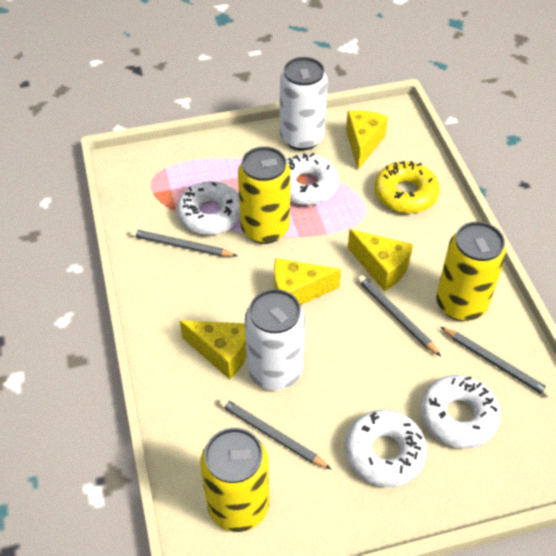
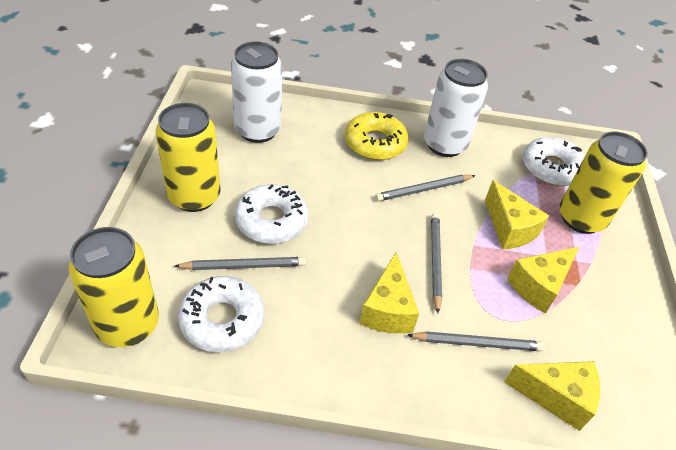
white donut: [177,181,240,235] [286,153,339,205] [345,410,427,487] [420,375,501,449] = 4 -> [178,276,264,352] [235,184,309,244] [523,137,585,186] = 3

